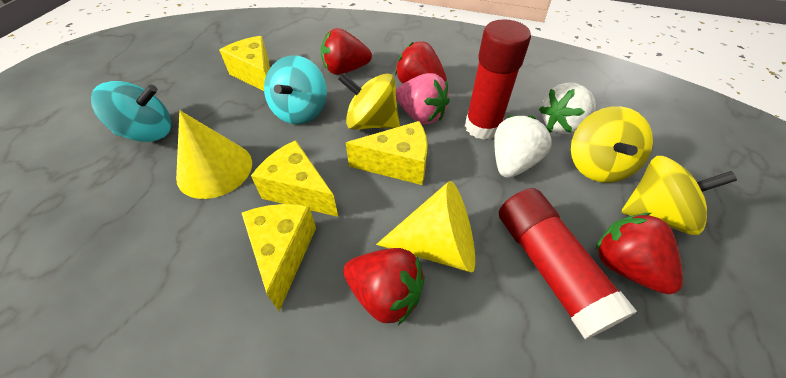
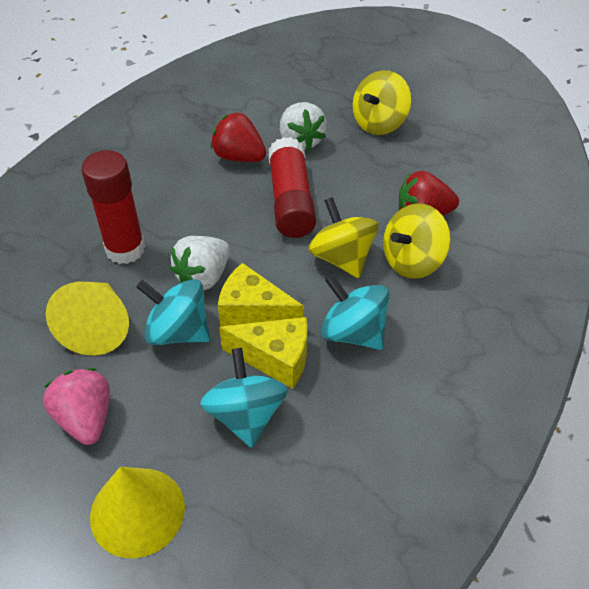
red strawberry: [321,28,372,75] [343,248,425,325] [395,42,447,84] [595,213,683,294] = 4 -> [211,112,266,162] [399,171,459,216] = 2
turquoise spinning top: [91,81,171,142] [264,56,327,124] = 2 -> [136,279,210,345] [200,348,288,448] [321,274,389,350] = 3
yellow cheese: [219,36,270,91] [242,204,316,311] [251,140,338,217] [346,121,428,185] = 4 -> [218,263,304,327] [219,317,307,389] = 2

